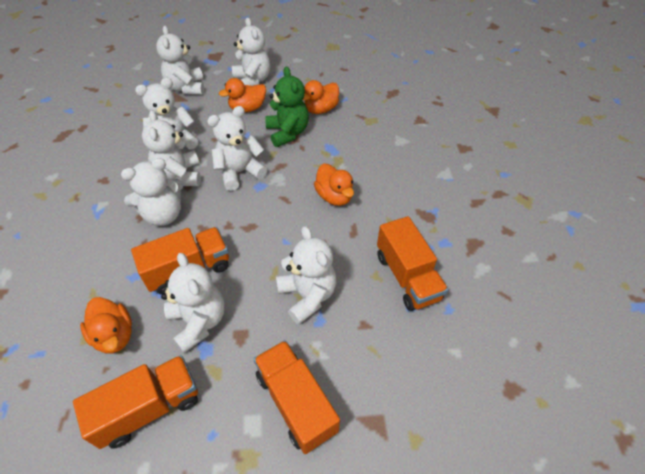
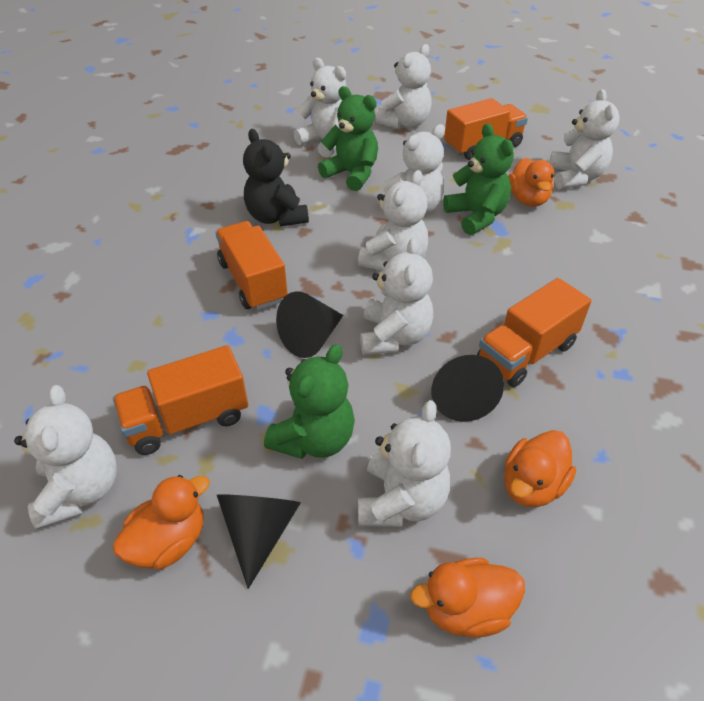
black cone: none = 0 -> [217,494,301,589] [276,291,343,358] [431,355,504,422] = 3
black teddy bear: none = 0 -> [243,129,309,227] = 1
green teddy bear: [265,66,309,147] = 1 -> [264,344,355,459] [318,86,378,191] [443,124,514,235] = 3

